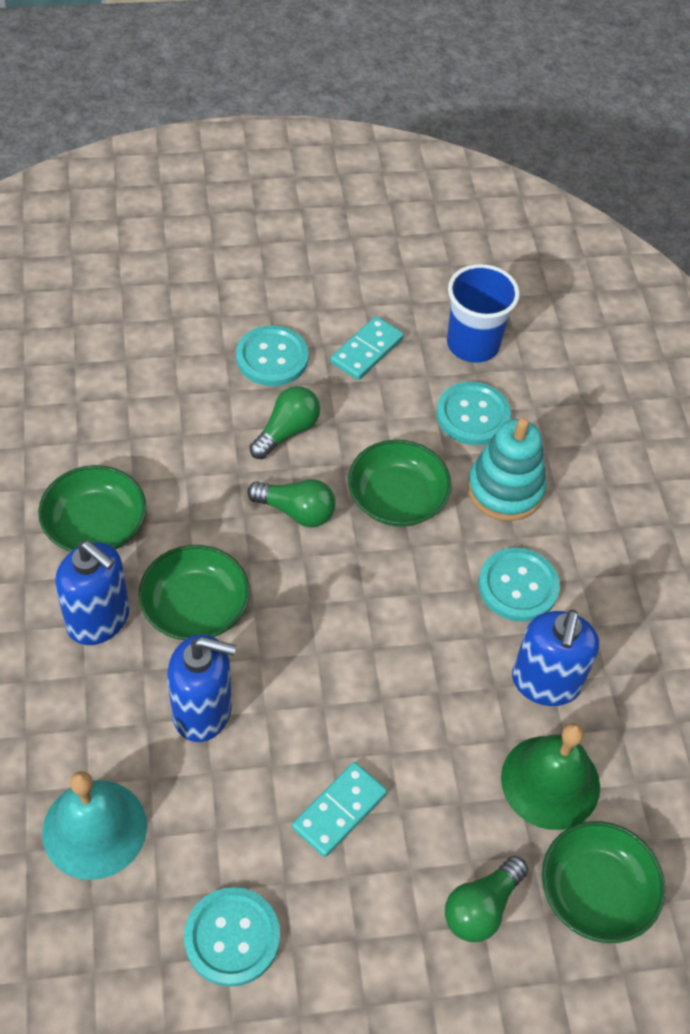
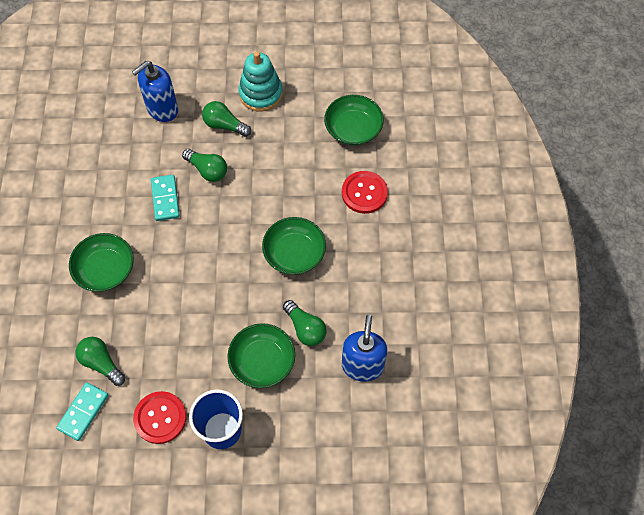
blue soap dispenser: [55,541,129,645] [167,634,236,742] [512,609,599,706] = 3 -> [132,61,178,122] [342,315,388,382] = 2
green bell: [501,723,600,830] = 1 -> none = 0
green light bulb: [247,479,335,527] [249,386,320,459] [445,856,528,942] = 3 -> [75,337,125,386] [182,149,227,182] [202,101,251,137] [283,300,327,346] = 4
red button: none = 0 -> [133,391,186,444] [342,171,388,214] = 2
turquoise bell: [42,771,147,880] = 1 -> none = 0
turquoise button: [184,887,280,987] [236,325,309,386] [436,382,511,445] [478,548,560,622] = 4 -> none = 0

